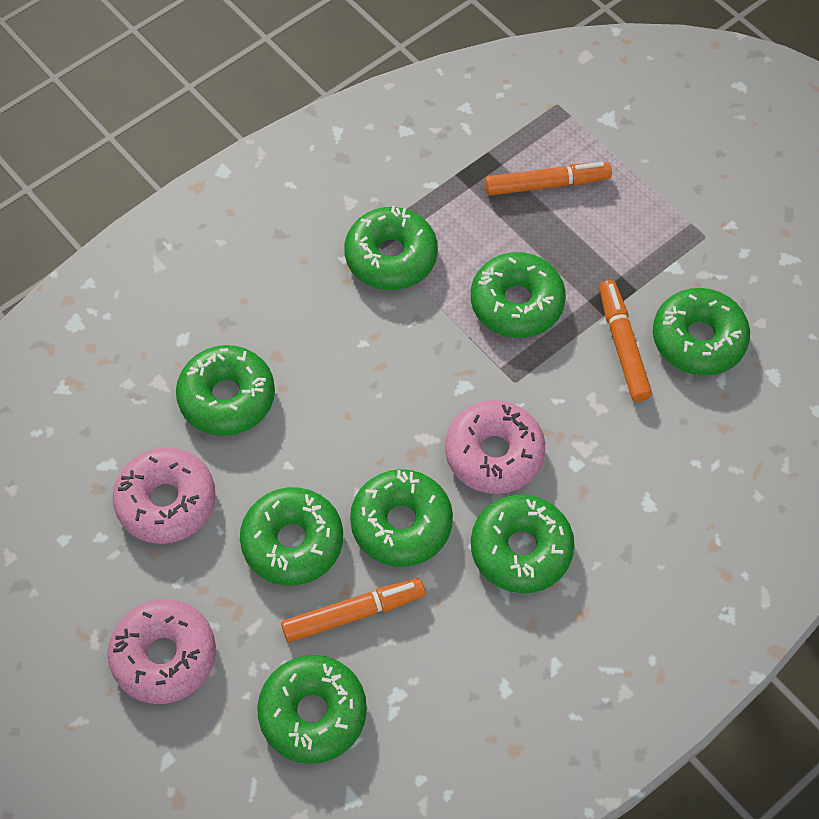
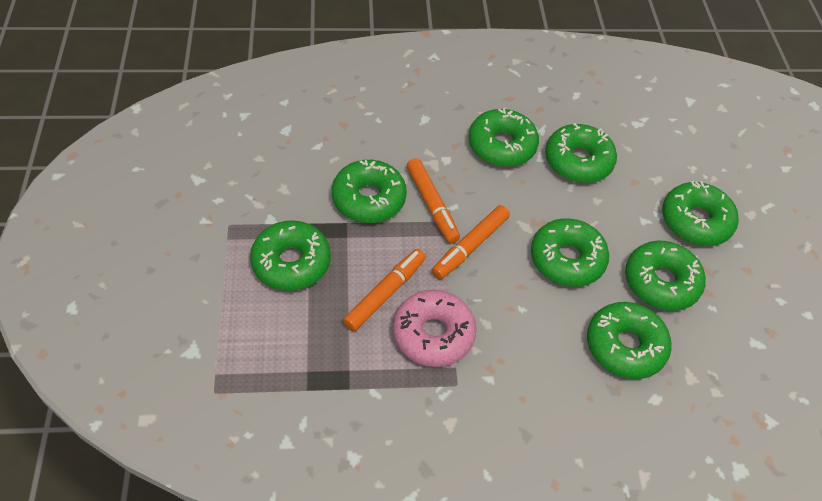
pink donut: [108,599,216,704] [113,447,216,544] [445,400,545,494] = 3 -> [393,290,477,367] = 1

